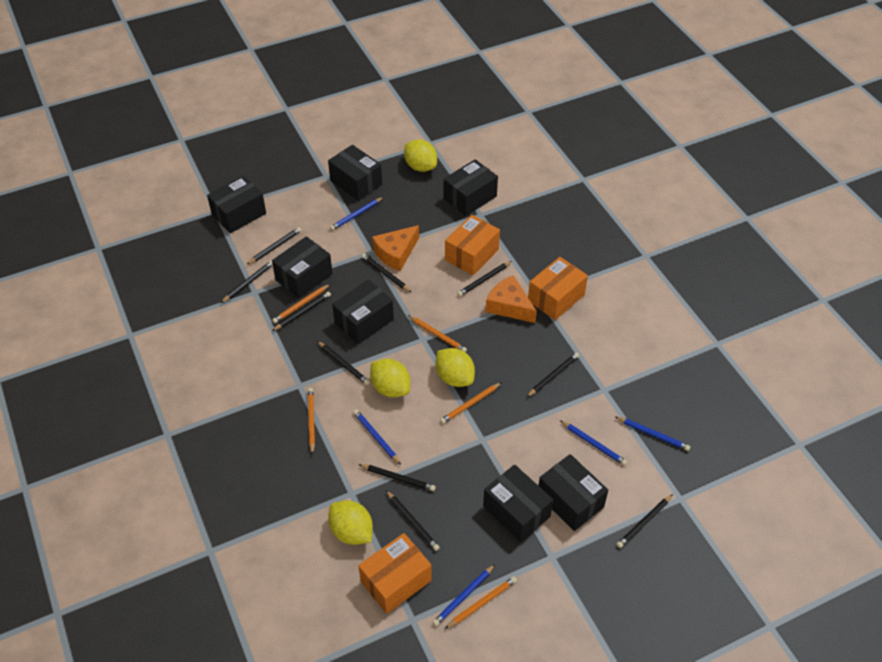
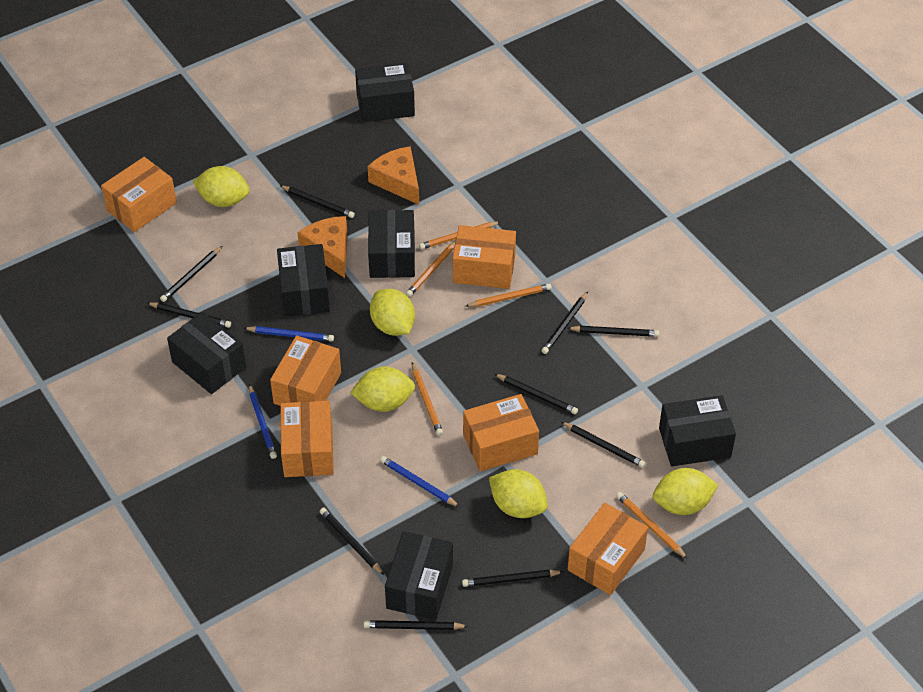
black box: [207,176,266,233] [272,236,333,298] [328,145,382,201] [332,280,394,344] [444,159,498,216] [483,465,553,542] [539,454,608,531] = 7 -> [167,312,246,394] [277,244,330,317] [355,63,415,122] [368,210,415,278] [385,532,453,620] [659,395,736,466] = 6
blue pencil: [330,197,383,230] [353,409,401,465] [432,564,495,626] [560,420,627,466] [615,416,690,451] = 5 -> [244,326,334,341] [249,384,277,459] [380,456,460,507] = 3
orange box: [358,533,432,614] [445,215,500,275] [528,257,588,320] = 3 -> [101,157,177,232] [270,335,341,406] [281,400,334,477] [453,225,516,289] [463,394,539,472] [568,503,648,595] = 6
yellow lemon: [328,500,373,545] [370,359,410,398] [404,139,437,172] [436,348,475,387] = 4 -> [193,166,250,207] [350,367,415,412] [370,289,415,336] [489,469,548,518] [653,468,719,515] = 5

